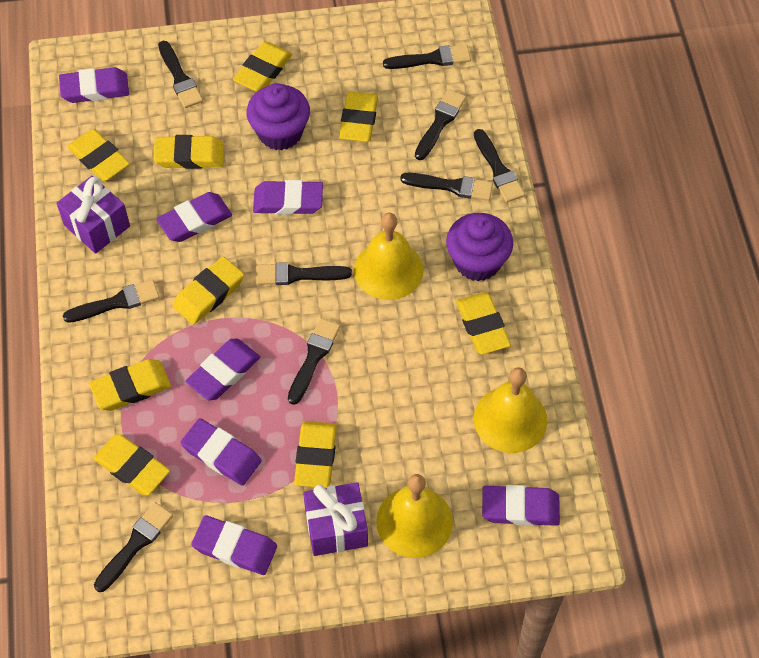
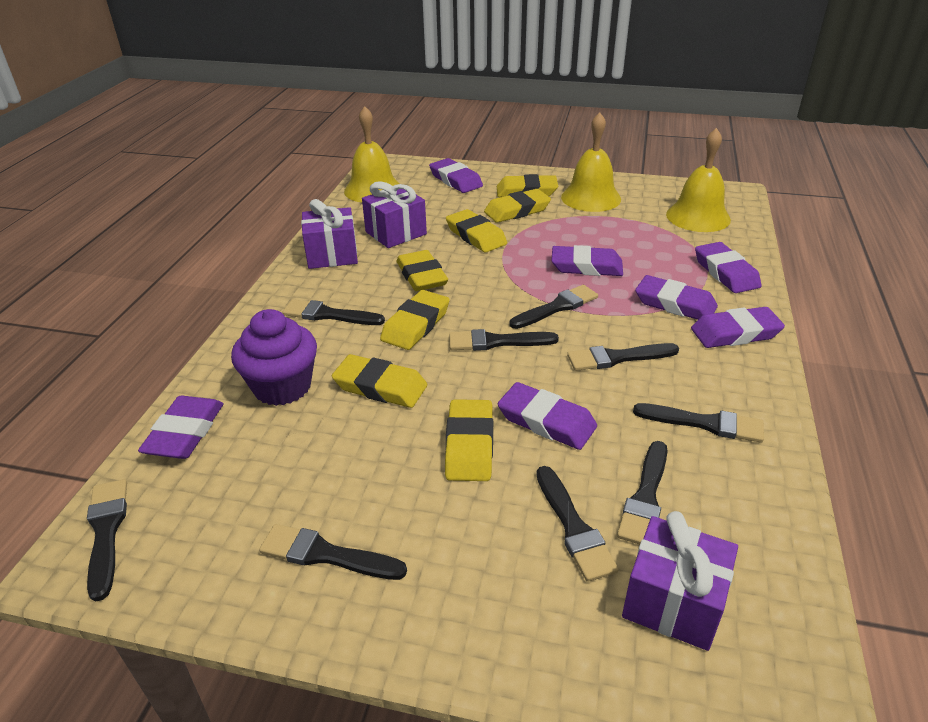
purple cupcake: [247,83,310,151] [446,213,513,281] = 2 -> [231,309,317,406] = 1
purple gift: [57,176,130,254] [303,482,368,556] = 2 -> [301,199,358,269] [362,181,427,248] [622,511,738,651] = 3
yellow eraser: [67,129,130,181] [89,359,171,411] [93,434,170,495] [153,135,224,169] [173,257,244,325] [233,42,292,92] [294,421,337,488] [339,92,378,142] [456,292,511,355] = 9 -> [332,354,427,408] [380,290,450,350] [397,250,448,291] [445,399,493,481] [446,209,507,253] [484,189,551,223] [497,174,558,197] = 7

